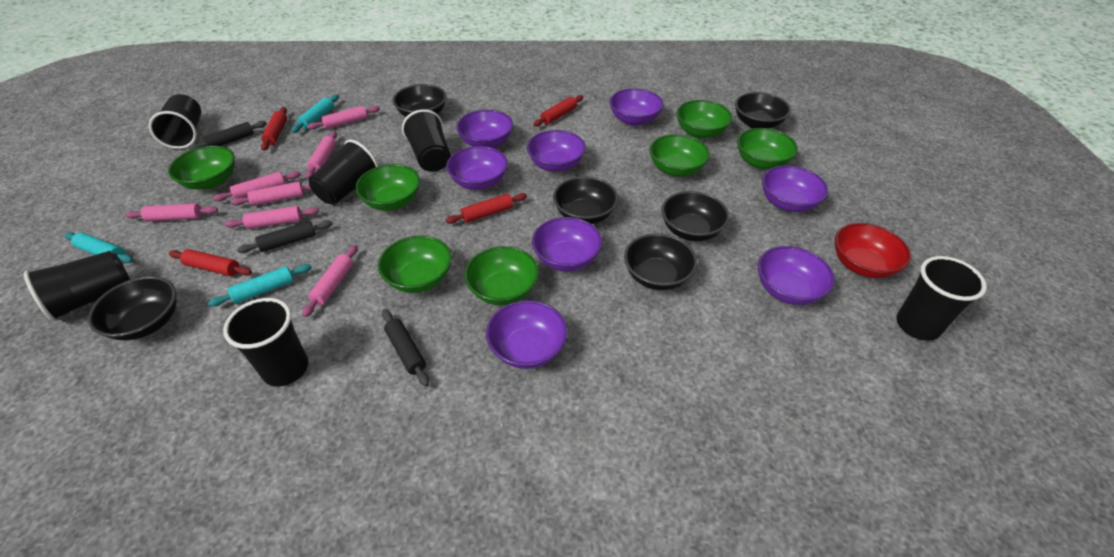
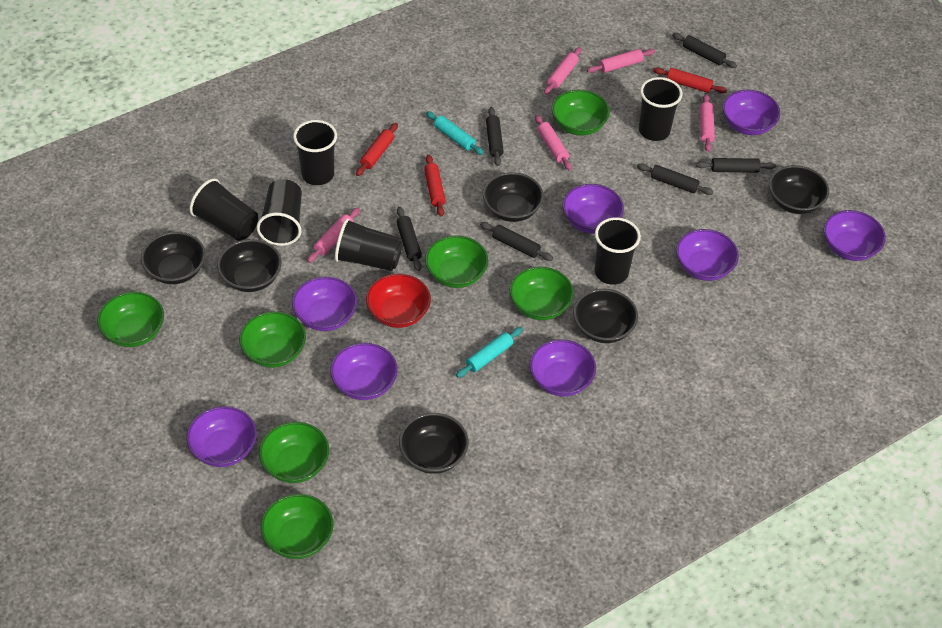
black rolling pin: [189,121,267,150] [237,220,333,253] [382,309,429,387] = 3 -> [396,207,422,271] [480,222,553,261] [486,107,504,166] [637,163,713,195] [672,33,737,68] [696,158,776,173] = 6
pink rolling pin: [125,203,218,222] [213,171,301,201] [225,206,319,229] [230,181,311,206] [302,245,357,317] [305,131,337,180] [307,106,380,130] = 7 -> [307,208,360,263] [535,115,572,171] [544,47,581,95] [587,49,655,73] [700,94,715,152] = 5
red rolling pin: [169,249,252,276] [261,107,287,151] [446,193,527,224] [533,95,583,127] = 4 -> [356,123,398,176] [424,154,446,216] [653,67,727,93] = 3
turquoise rolling pin: [64,232,133,263] [208,264,312,307] [291,94,339,133] = 3 -> [426,111,484,155] [456,327,523,378] = 2

